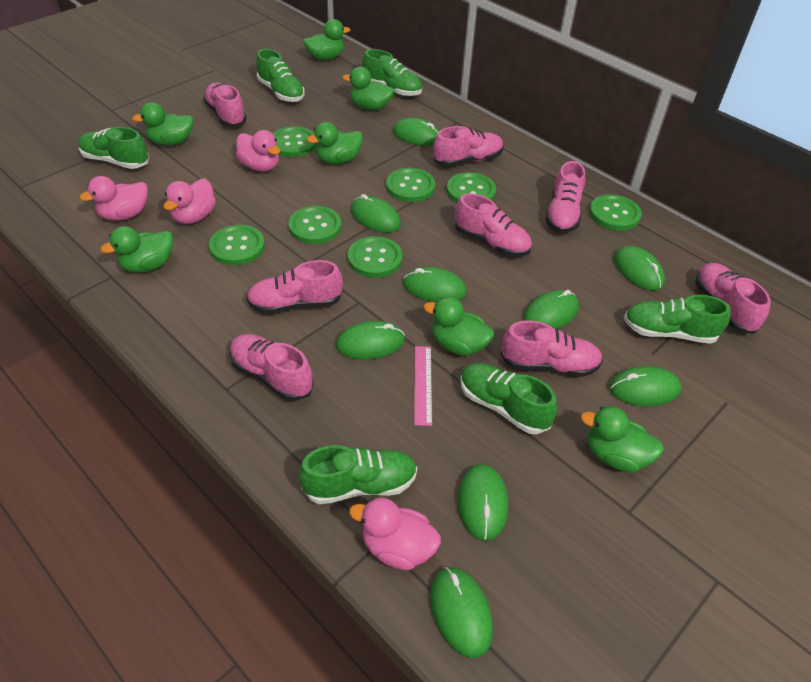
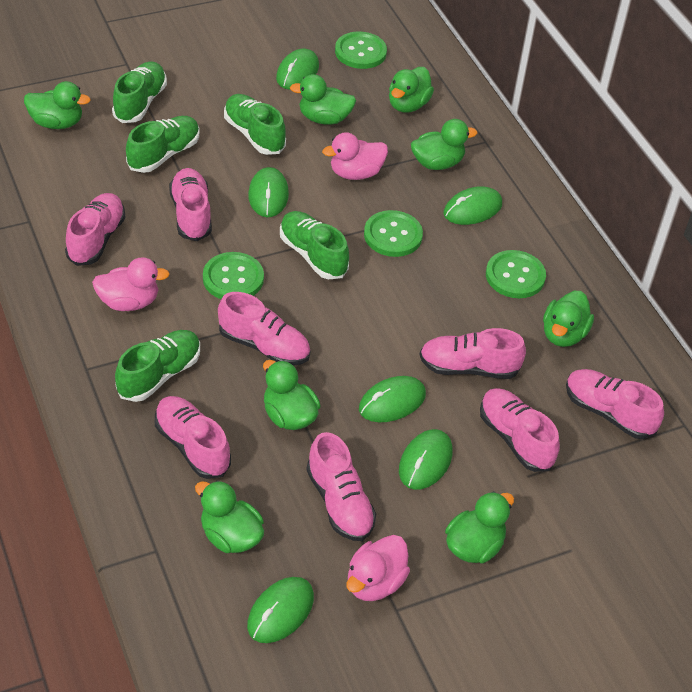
green button: [209,225,265,265] [273,126,317,157] [288,206,342,244] [348,236,402,277] [386,168,435,202] [447,172,496,203] [589,194,642,231] = 7 -> [203,252,264,299] [335,31,387,69] [364,210,423,257] [486,250,546,298] = 4
green duck: [101,226,173,273] [132,102,194,146] [303,19,350,60] [307,122,363,164] [342,67,394,110] [424,297,494,355] [581,406,664,472] = 7 -> [24,81,91,129] [195,480,264,553] [263,360,321,430] [290,74,356,125] [389,67,434,113] [411,119,477,170] [445,491,514,563] [543,291,594,347] = 8
green mouse: [336,321,405,360] [351,194,401,233] [393,118,439,146] [403,267,467,302] [430,567,493,658] [458,464,508,541] [523,290,579,329] [609,366,681,406] [614,246,665,291] = 9 -> [247,577,314,643] [248,167,289,217] [276,48,319,90] [359,376,426,422] [399,429,452,490] [444,186,502,225] = 6
green shoe: [78,127,149,169] [256,49,305,102] [299,445,417,504] [362,49,422,96] [460,363,557,434] [624,295,731,344] = 6 -> [112,61,167,123] [115,330,200,402] [126,116,199,173] [224,94,286,155] [280,211,349,279] = 5
pink duck: [79,176,148,221] [164,179,216,224] [236,130,280,172] [349,498,441,570] = 4 -> [92,257,170,311] [322,132,388,180] [347,535,410,601] = 3
pink ruler: [414,346,432,426] = 1 -> none = 0

